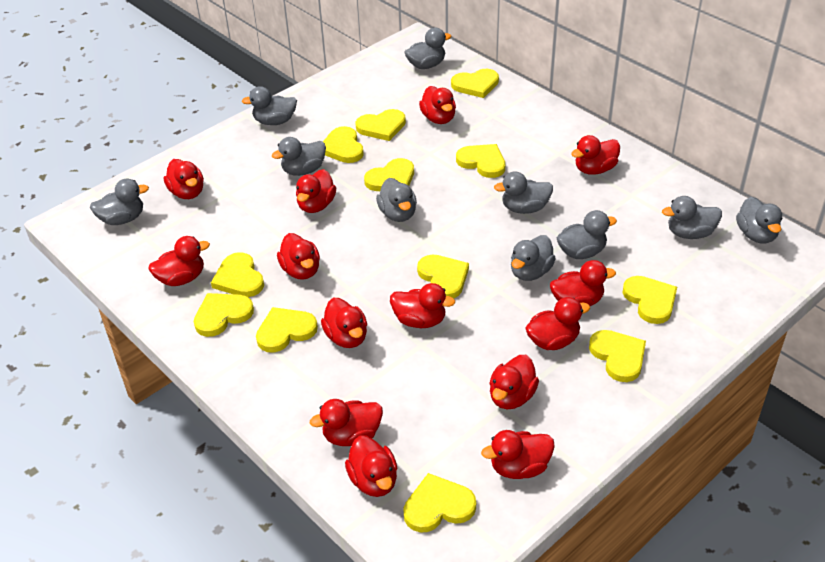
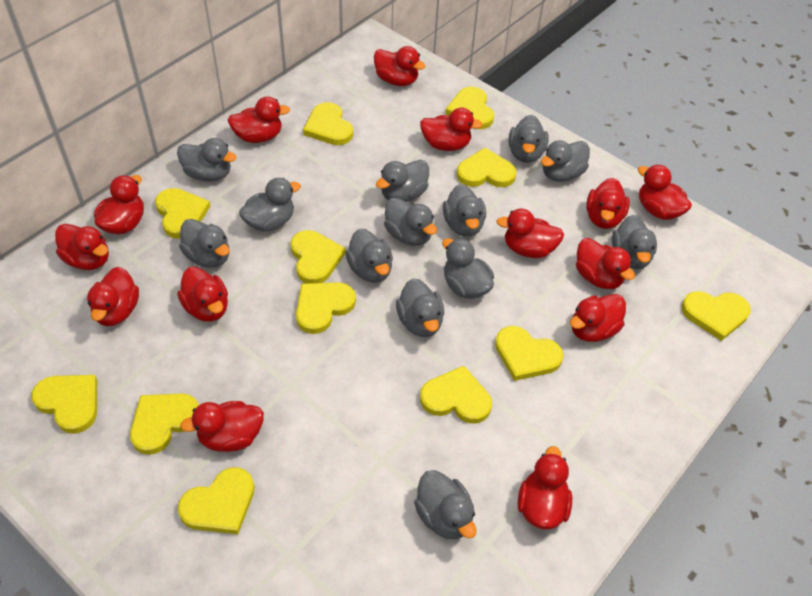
grey duck: [90,178,149,225] [242,86,297,125] [272,137,326,176] [376,178,417,222] [404,28,452,69] [494,171,553,214] [511,235,556,281] [557,210,617,259] [662,196,722,239] [736,197,783,244] = 10 -> [177,138,237,181] [179,219,229,268] [239,178,301,232] [345,229,393,283] [376,160,429,202] [384,198,437,246] [396,278,444,337] [414,470,477,540] [442,238,494,299] [443,184,486,237] [509,115,549,163] [541,140,590,182] [612,215,657,269] = 13

